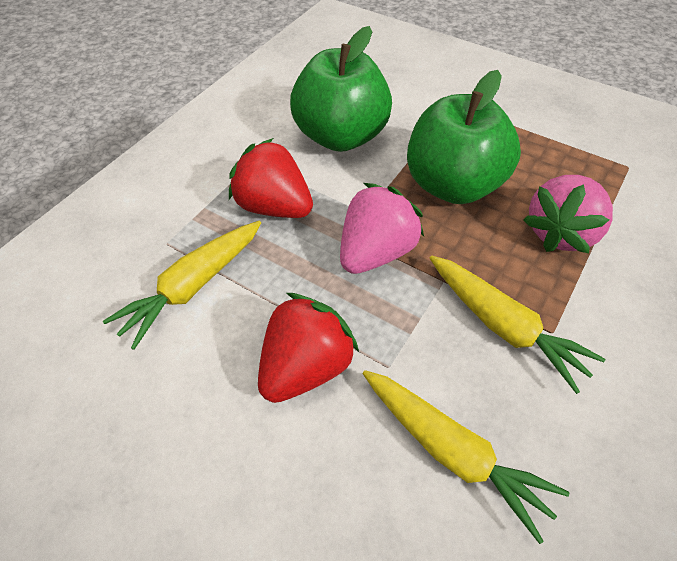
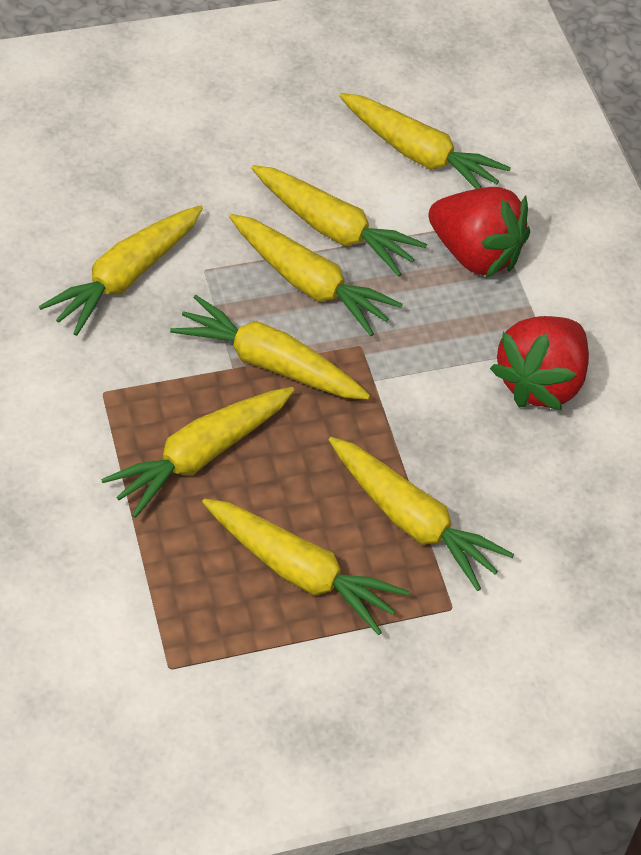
green apple: [290,26,392,152] [407,70,521,204] = 2 -> none = 0
pink strawberry: [340,183,424,274] [523,175,613,253] = 2 -> none = 0
yellow carrot: [103,221,261,350] [362,370,570,544] [430,256,605,394] = 3 -> [39,205,203,336] [101,387,294,518] [170,295,370,399] [202,499,409,635] [229,214,403,336] [251,165,427,277] [329,437,514,591] [339,93,511,189] = 8

